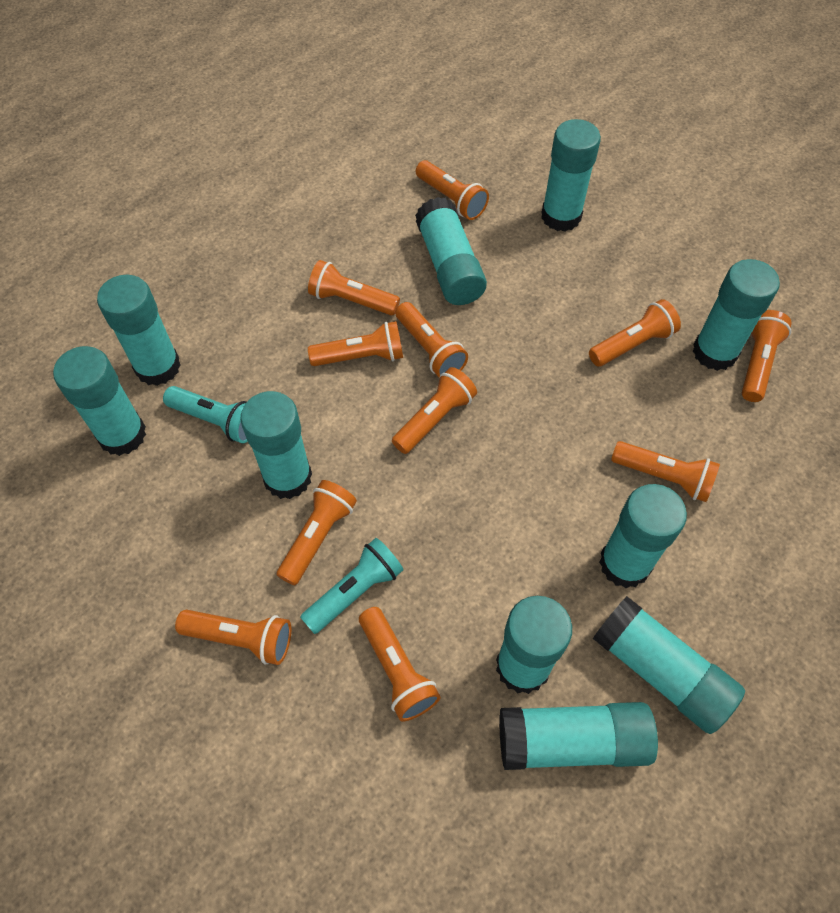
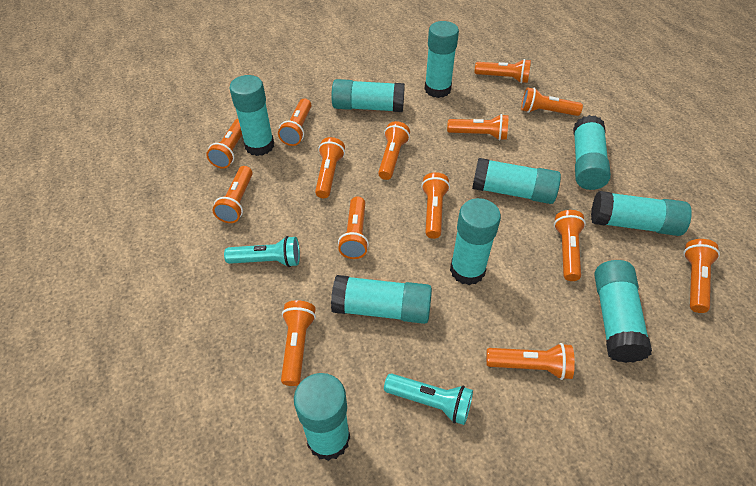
orange flashlight: [175,610,291,665] [276,480,357,585] [308,260,400,315] [308,321,403,366] [359,607,440,721] [392,367,477,454] [395,302,468,378] [416,160,489,220] [589,299,681,367] [611,441,720,502] [742,310,792,402] = 11 -> [206,119,242,169] [213,166,253,223] [278,98,312,146] [281,300,316,386] [315,137,345,198] [338,196,369,259] [378,121,410,180] [421,172,450,239] [447,114,509,141] [475,59,531,83] [486,343,575,380] [521,87,583,116] [554,210,586,281] [683,239,720,313] = 14

